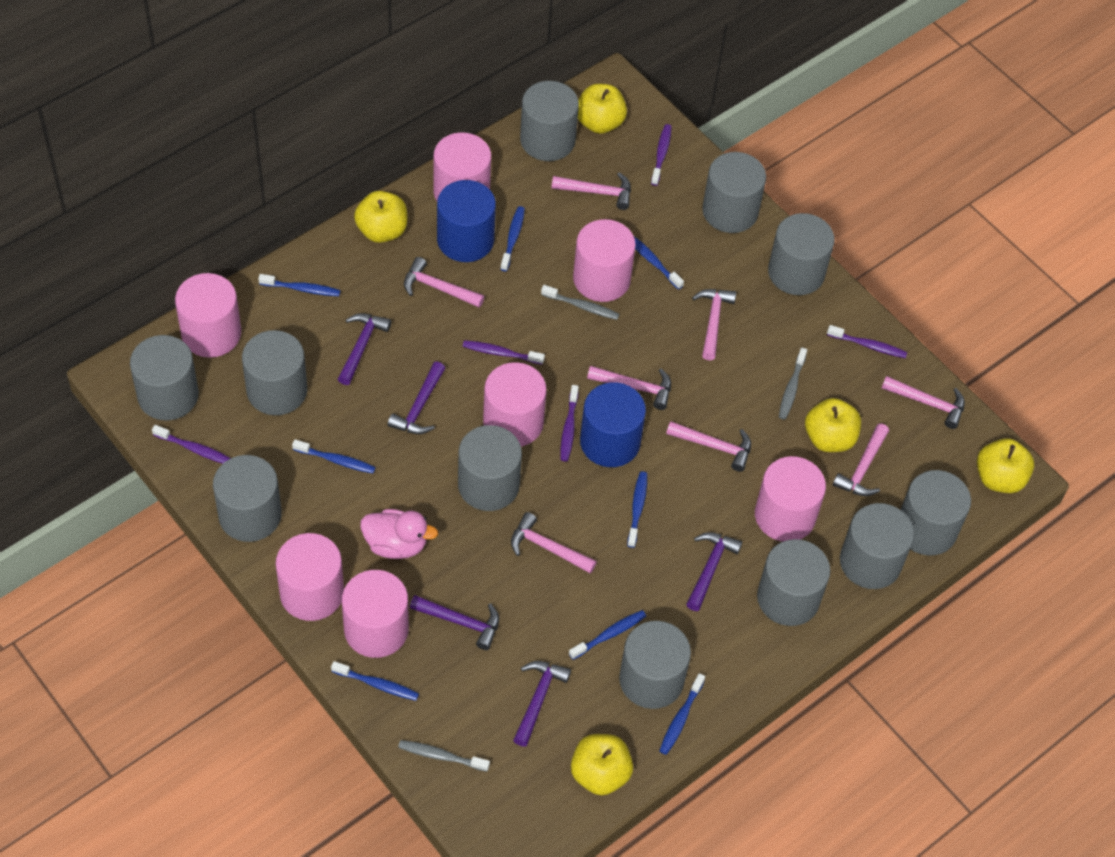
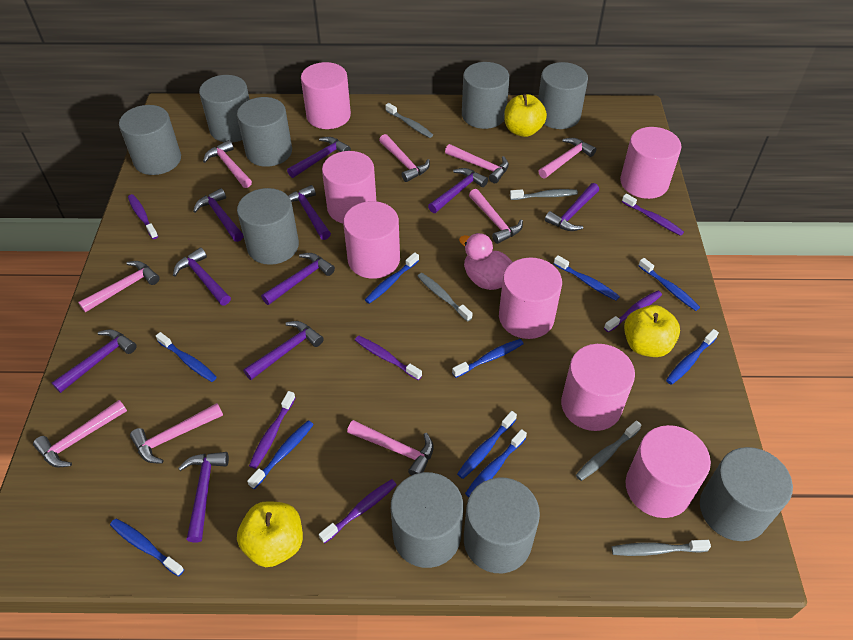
blue cylinder: [437,180,496,262] [580,382,646,467] = 2 -> none = 0
blue toothbrush: [258,274,341,296] [292,439,376,473] [331,661,419,701] [500,206,525,271] [569,610,646,660] [627,471,647,548] [634,237,684,290] [659,673,705,755] = 8 -> [110,519,184,576] [156,332,217,382] [247,420,314,489] [365,252,419,304] [452,339,523,378] [457,411,517,479] [465,429,527,497] [554,255,620,301] [638,258,700,311] [666,329,719,385] = 10
grey cylinder: [130,335,199,420] [213,455,282,542] [242,330,307,415] [458,425,522,511] [520,81,579,161] [619,621,691,709] [702,152,766,233] [757,539,830,626] [768,213,835,295] [840,503,914,589] [901,470,971,555] = 11 -> [119,105,181,175] [199,75,250,143] [237,97,292,167] [237,188,299,265] [391,472,464,568] [462,62,510,129] [464,477,540,573] [538,62,588,129] [700,447,793,541] = 9
grey toothbrush: [398,740,490,772] [541,285,620,320] [779,347,807,420] = 3 -> [385,103,433,138] [417,273,473,322] [510,189,578,200] [576,421,641,481] [612,540,711,556] = 5
pink hammer: [404,257,484,308] [511,512,597,574] [551,172,631,210] [587,366,671,410] [666,421,751,472] [692,289,736,360] [833,424,889,496] [882,376,965,429] = 8 -> [33,400,127,468] [78,261,160,313] [130,403,223,464] [203,140,252,188] [347,420,434,476] [379,134,430,182] [445,144,509,183] [469,189,523,244] [538,138,596,179] = 9
purple hammer: [338,313,391,385] [388,362,445,434] [410,595,499,650] [513,661,571,747] [686,532,742,611] = 5 -> [51,329,137,393] [173,248,231,305] [178,452,229,543] [193,188,244,242] [243,321,324,380] [261,253,335,305] [287,137,351,178] [288,185,331,240] [428,168,488,213] [545,183,599,231] = 10
purple toothbrush: [152,425,231,464] [463,340,545,365] [560,385,579,462] [651,124,672,186] [827,325,907,358] = 5 -> [128,194,158,239] [249,391,295,469] [319,479,396,544] [355,336,422,380] [604,291,662,332] [622,193,684,236] = 6
yellow apple: [354,191,407,243] [571,734,633,796] [578,84,627,134] [805,398,861,452] [977,438,1034,493] = 5 -> [237,501,303,567] [504,94,547,137] [624,305,680,357] = 3

